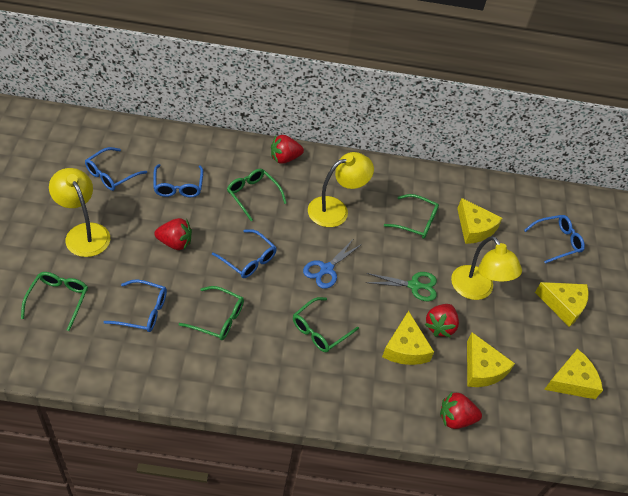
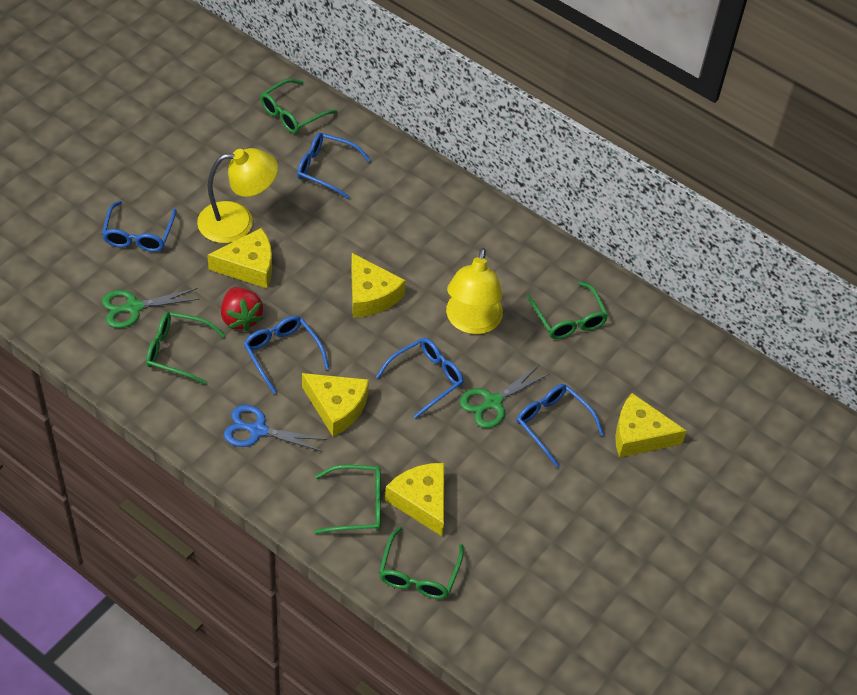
green scissors: [366,272,437,301] = 1 -> [102,288,200,328] [460,364,550,428] = 2
red strawberry: [154,218,192,250] [271,135,304,164] [425,304,459,338] [440,392,482,429] = 4 -> [221,287,263,332] = 1
yellow lamp: [49,168,110,257] [308,152,374,227] [451,236,522,300] = 3 -> [197,148,278,243] [446,248,503,334] = 2

